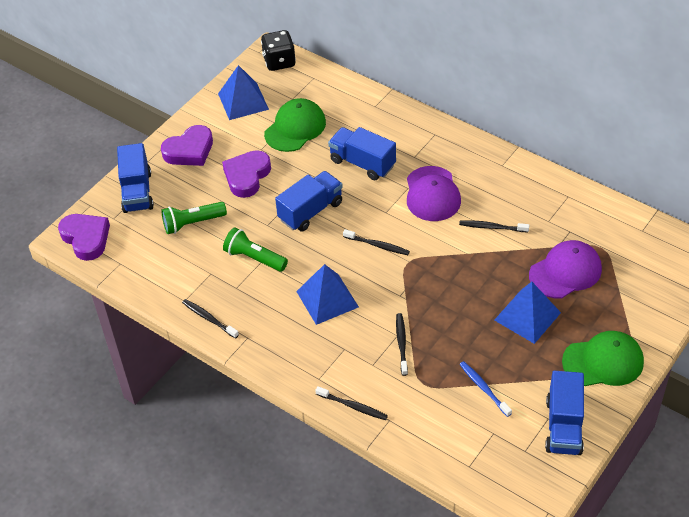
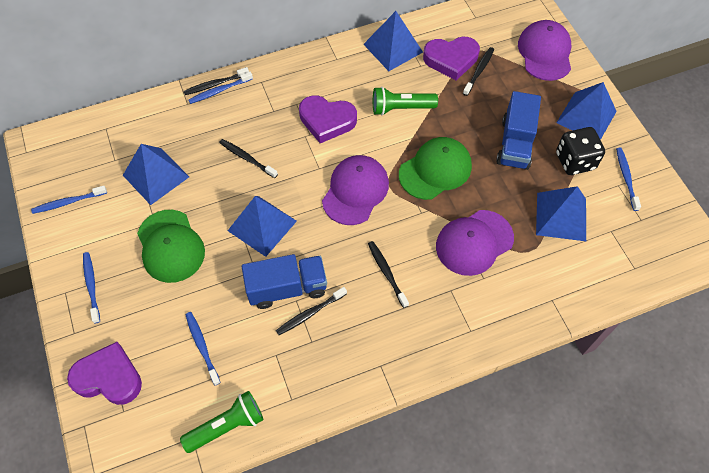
blue pyramid: [218,65,269,120] [296,264,359,325] [494,282,561,344] = 3 -> [123,144,189,205] [228,196,297,257] [363,11,423,71] [536,186,586,241] [556,82,617,140] = 5
blue toothbrush: [460,361,512,417] = 1 -> [31,186,107,214] [83,252,100,323] [185,312,221,386] [188,72,253,104] [616,148,641,211] = 5
blue truck: [117,143,154,213] [275,171,343,232] [328,127,396,180] [545,371,584,455] = 4 -> [242,254,327,309] [496,91,541,170] = 2
purple cap: [407,166,461,221] [529,240,602,299] = 2 -> [322,155,389,225] [436,210,514,276] [518,20,571,81] = 3

